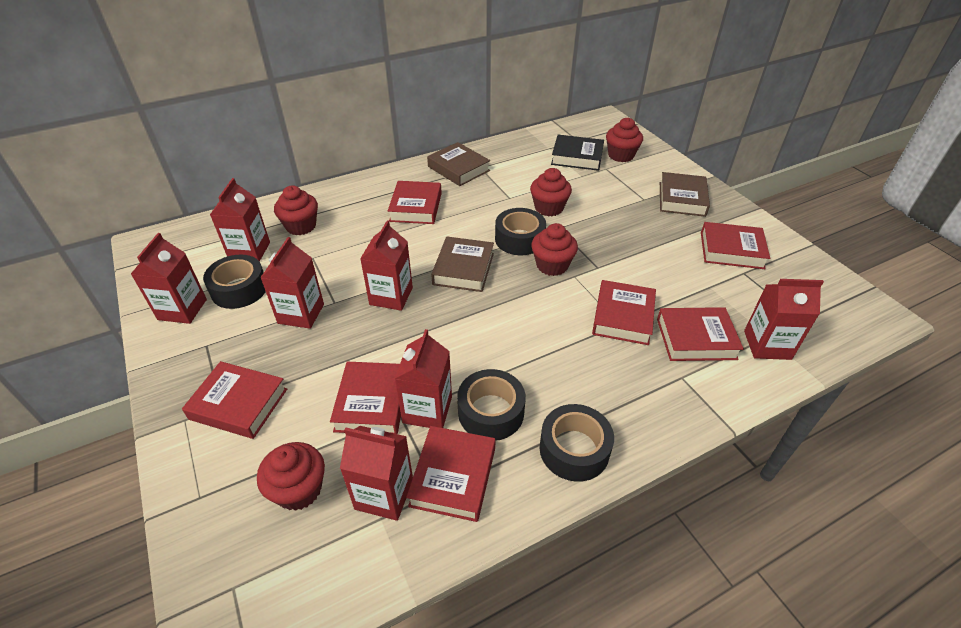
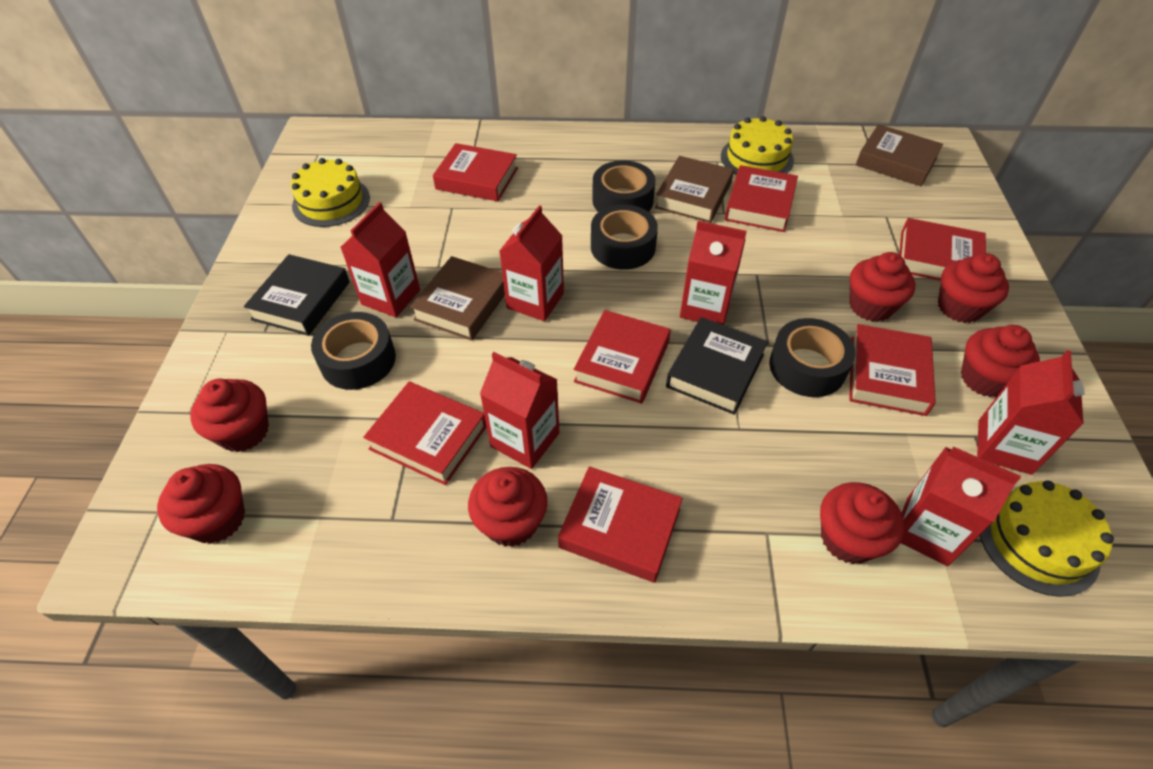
black book: [551,135,604,171] = 1 -> [244,254,350,336] [666,317,768,415] = 2
red carton: [131,233,207,324] [210,178,270,262] [260,237,324,329] [340,426,413,521] [360,220,413,311] [394,329,452,428] [744,279,824,360] = 7 -> [340,202,420,317] [480,352,559,469] [500,205,564,321] [680,221,747,325] [900,447,1021,566] [977,350,1085,475] = 6
red cupcake: [257,442,325,511] [274,185,318,235] [530,168,572,217] [531,223,578,276] [606,117,643,162] = 5 -> [157,464,245,544] [190,378,269,452] [468,467,548,547] [820,482,904,564] [849,252,915,322] [938,253,1009,323] [961,325,1040,397] = 7
yellow cake: none = 0 -> [290,158,370,227] [721,116,794,175] [980,481,1114,597] = 3

